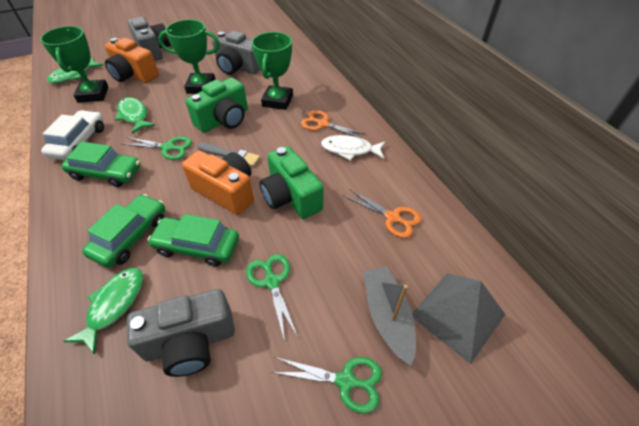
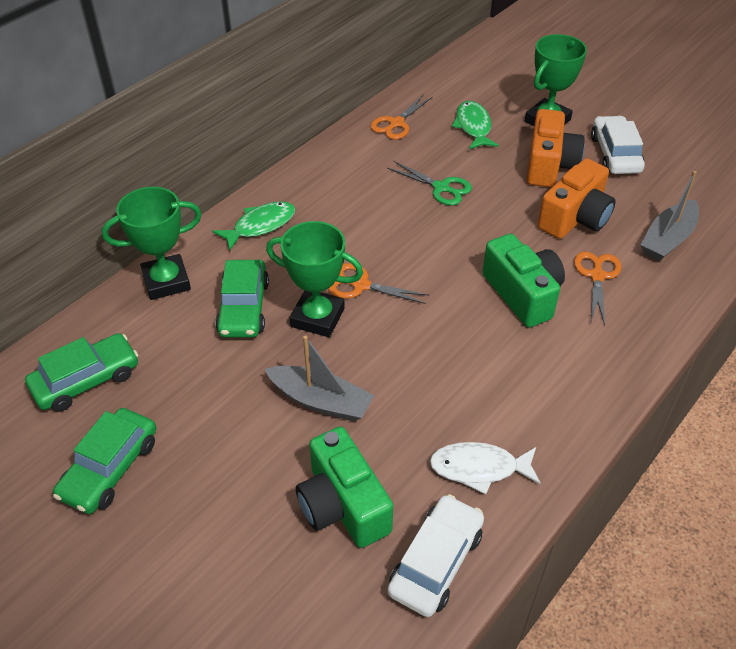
green fish: [47,57,104,83] [63,268,143,355] [115,97,156,134] = 3 -> [212,201,295,250] [452,101,499,149] = 2
green scissors: [123,137,192,160] [246,254,298,341] [271,357,382,414] = 3 -> [387,161,472,206] = 1
grey boat: [363,266,416,366] = 1 -> [265,336,374,422] [640,171,699,261] = 2
grey brush: [197,143,260,167] = 1 -> none = 0
grey camera: [127,17,171,61] [127,289,235,377] [212,31,260,75] = 3 -> none = 0
grey pyramid: [412,273,506,364] = 1 -> none = 0
orange scissors: [301,110,367,139] [344,189,421,238] = 2 -> [328,263,429,304] [370,95,432,140] [574,251,622,326] = 3
white car: [41,110,104,160] = 1 -> [387,494,484,617] [591,116,645,174] = 2

